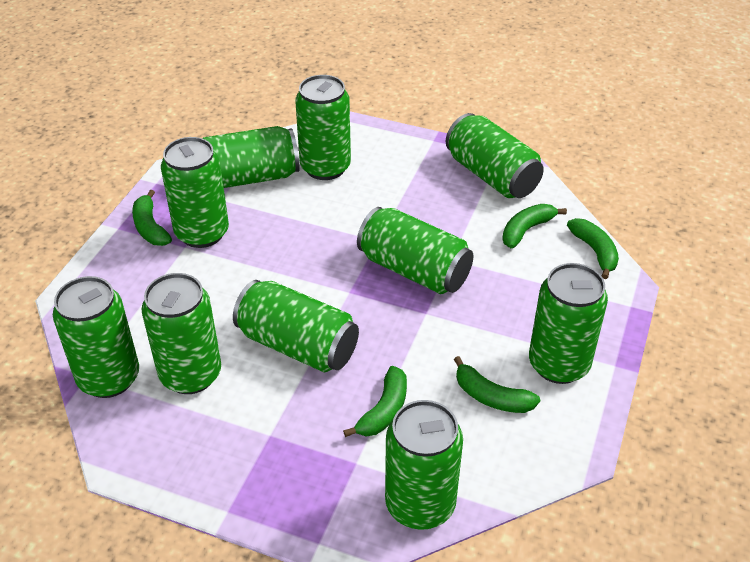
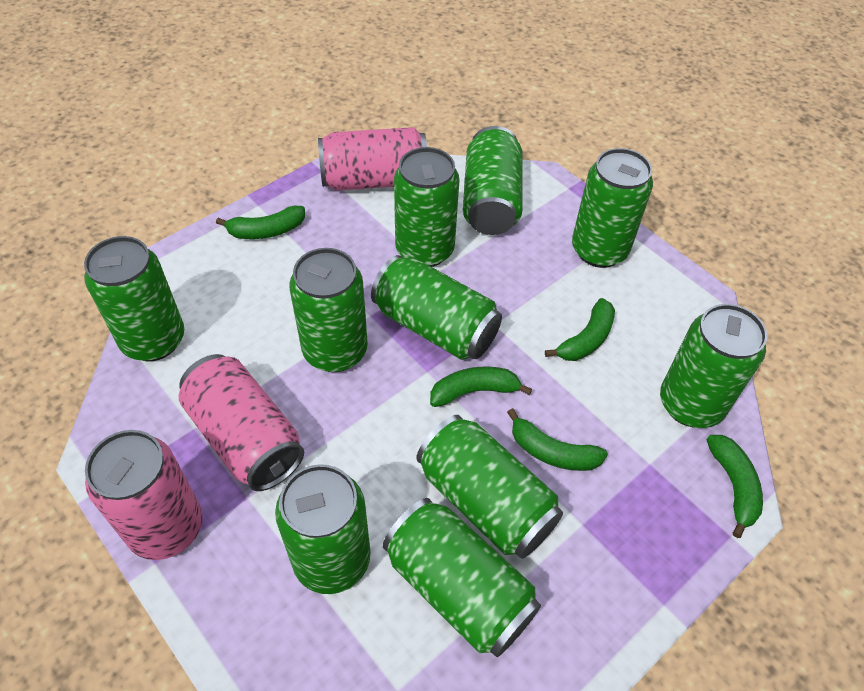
pink can: none = 0 -> [85,430,202,560] [179,354,304,491] [318,127,427,190] = 3

